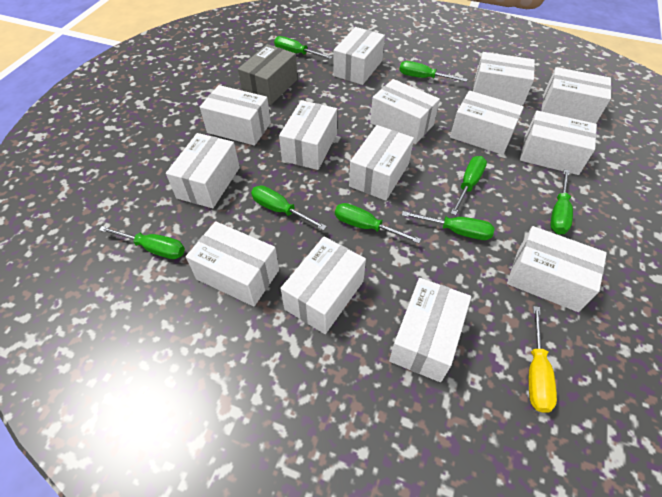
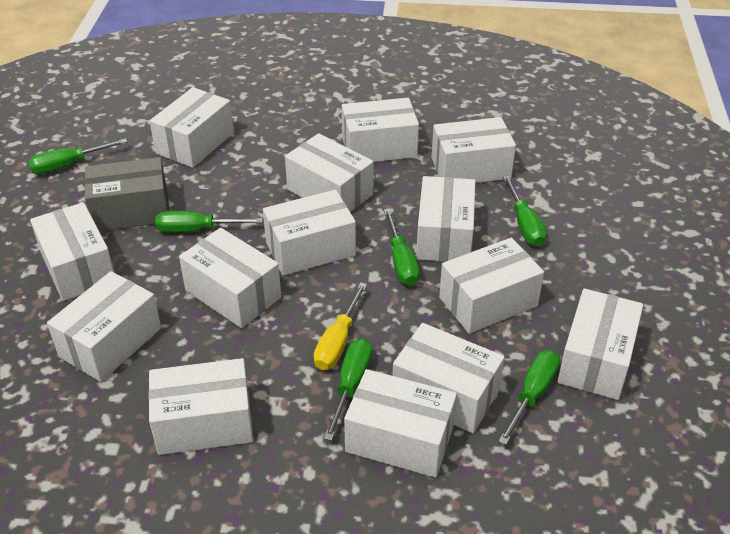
green screwdriver: [99,226,185,259] [251,186,327,230] [274,36,333,59] [335,203,421,243] [399,61,468,82] [402,211,494,240] [450,156,487,215] [550,169,573,234] = 8 -> [28,138,127,174] [155,211,263,233] [324,338,372,441] [384,209,420,286] [498,350,560,445] [503,175,547,247] = 6

